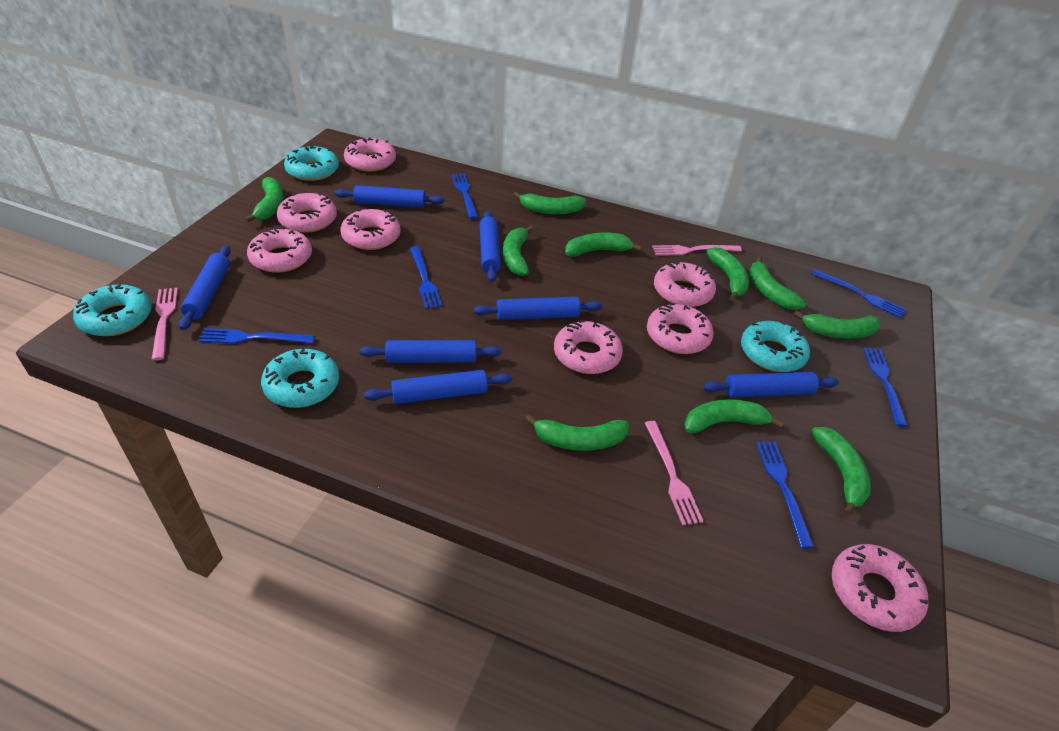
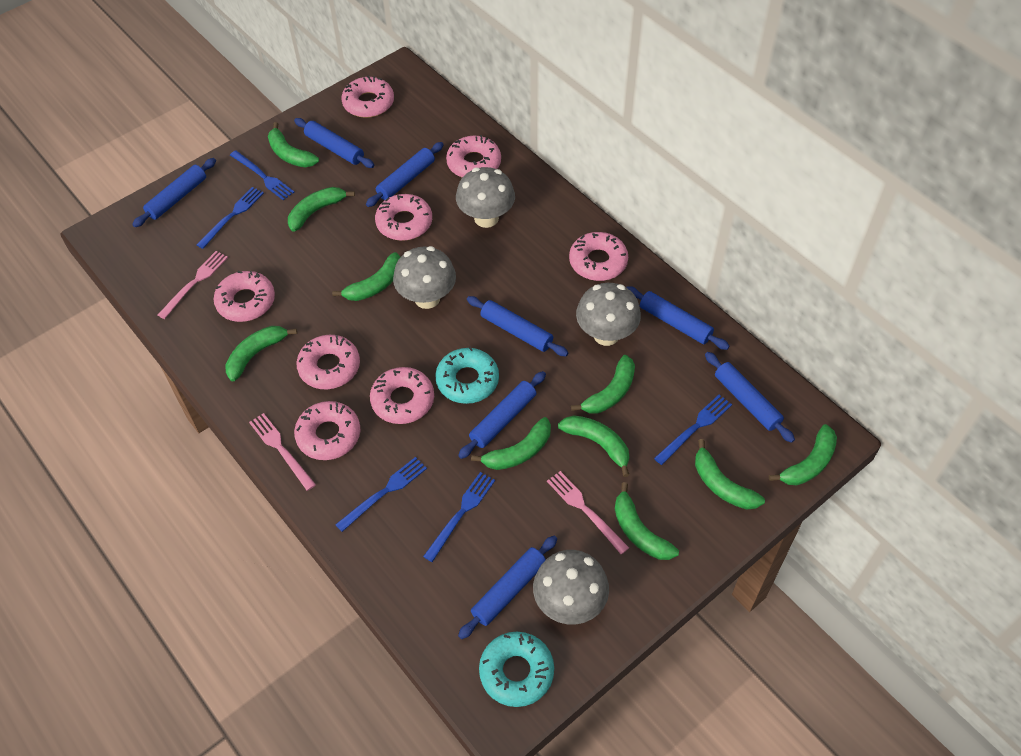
blue fork: [199,328,315,344] [410,246,442,309] [452,173,478,219] [756,442,814,549] [812,269,907,318] [863,347,908,427] = 6 -> [197,187,264,249] [230,150,294,200] [335,457,427,532] [423,472,495,562] [654,395,732,465] = 5
blue rolling pin: [179,246,231,330] [335,185,445,208] [360,340,502,363] [364,370,512,404] [474,297,602,320] [479,211,501,282] [703,372,839,397] = 7 -> [132,158,216,227] [294,118,374,168] [366,142,444,207] [458,371,546,459] [458,536,557,639] [467,296,568,356] [626,286,730,350] [705,352,795,443] = 8
grey mushroom: none = 0 -> [393,246,456,309] [456,167,515,228] [533,550,609,624] [576,283,641,346] = 4
turquoise donut: [73,284,152,336] [261,349,339,408] [284,145,339,181] [741,321,810,372] = 4 -> [435,346,499,404] [479,632,554,707] = 2

